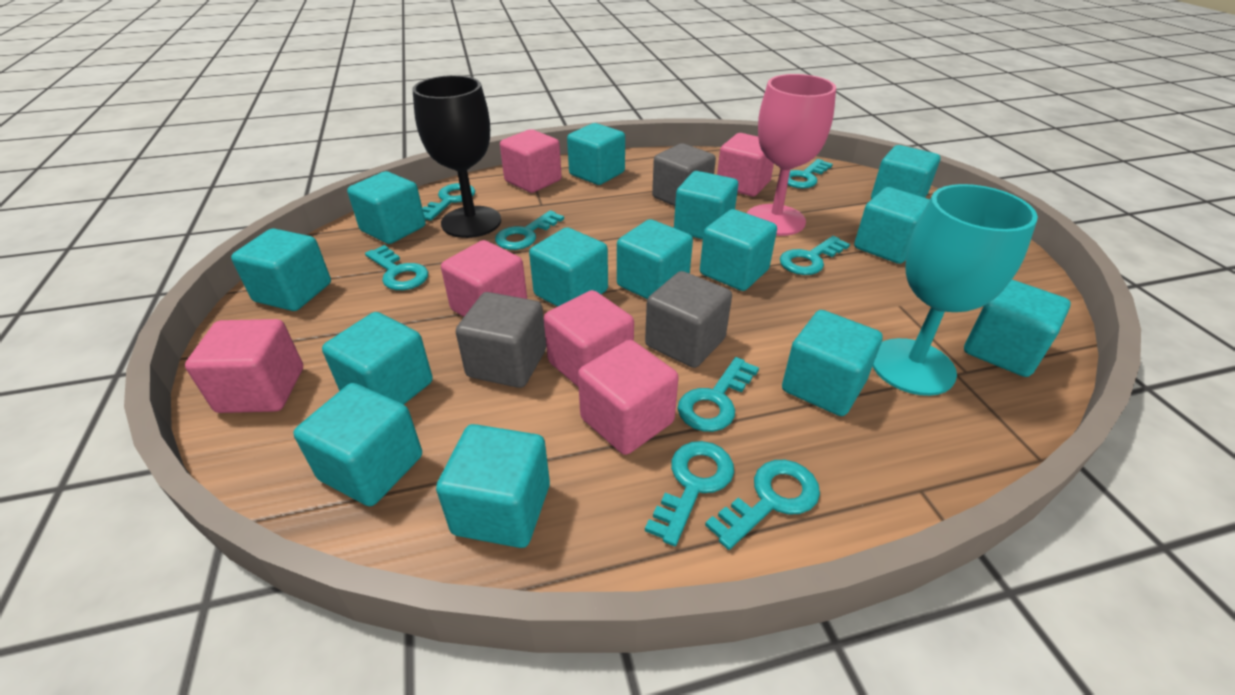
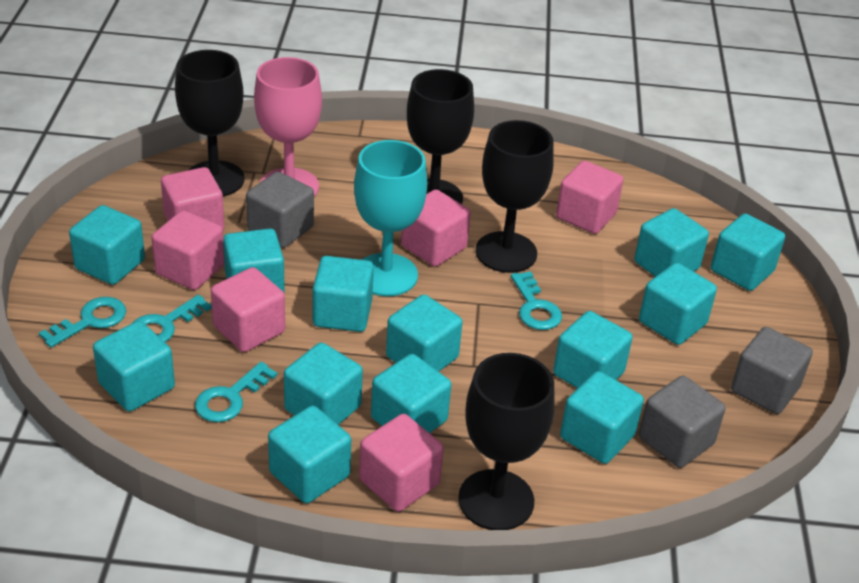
black goblet: [413,75,501,238] = 1 -> [175,50,245,196] [407,69,474,204] [458,353,555,530] [476,120,554,273] = 4
turquoise cube: [231,228,331,311] [293,383,422,506] [322,312,433,404] [347,171,426,244] [436,424,550,548] [529,227,608,307] [567,123,625,185] [617,219,693,299] [674,171,738,239] [700,209,777,291] [782,310,883,416] [854,187,930,264] [871,145,940,199] [964,279,1071,377] = 14 -> [69,205,145,285] [93,321,175,412] [223,229,285,292] [268,406,351,503] [284,342,363,425] [313,256,374,332] [371,354,451,433] [386,294,463,372] [553,311,633,388] [560,371,644,464] [634,208,709,277] [639,263,717,345] [711,213,785,291] = 13
turquoise key: [365,245,428,290] [422,183,475,221] [495,210,564,250] [645,441,734,546] [677,357,759,432] [705,460,820,550] [780,236,850,275] [788,159,833,188] = 8 -> [39,297,126,348] [133,295,212,342] [195,362,277,422] [511,271,562,330] = 4

